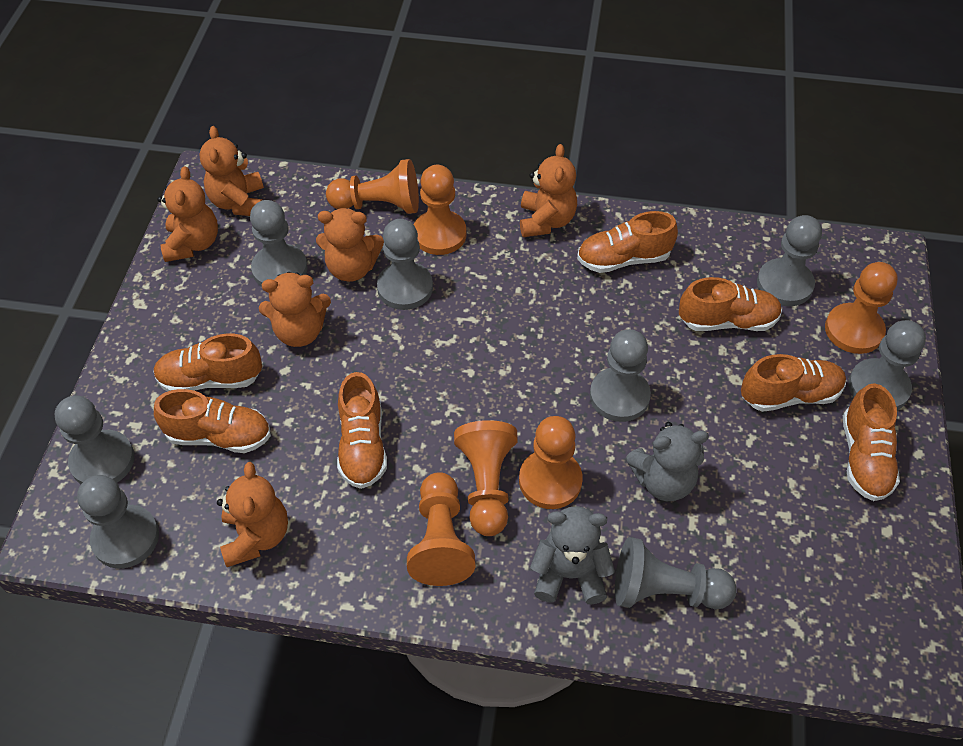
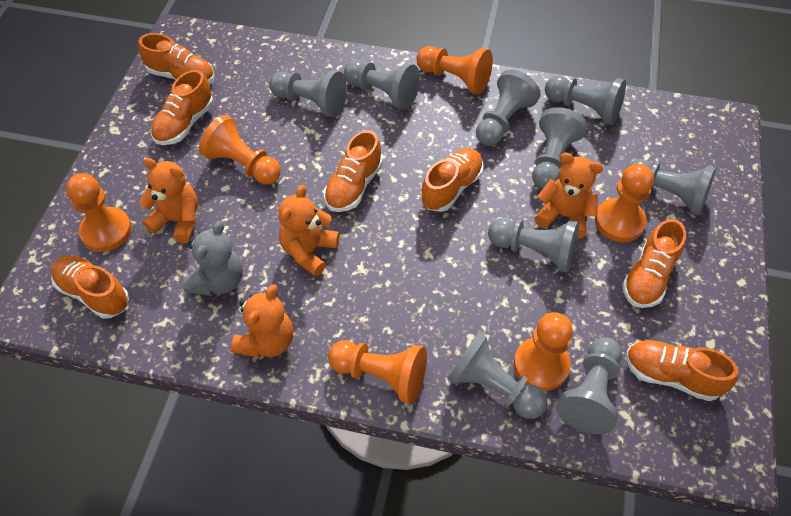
grey pawn: [55,396,134,484] [77,475,159,569] [250,200,308,287] [377,219,433,310] [590,329,651,422] [615,537,737,609] [757,215,822,306] [848,320,926,410] = 8 -> [269,70,347,117] [344,60,420,110] [447,332,547,419] [476,69,541,146] [488,218,579,273] [532,107,587,189] [545,76,626,125] [556,337,622,434] [625,159,716,216] = 9
grey teddy bear: [530,506,615,604] [625,422,709,501] = 2 -> [183,221,243,296] = 1
orange teddy bear: [157,166,218,262] [199,126,264,216] [217,462,288,567] [259,272,331,347] [316,208,384,282] [520,144,577,237] = 6 -> [139,158,198,243] [231,285,293,358] [278,185,339,277] [534,153,603,239] = 4

